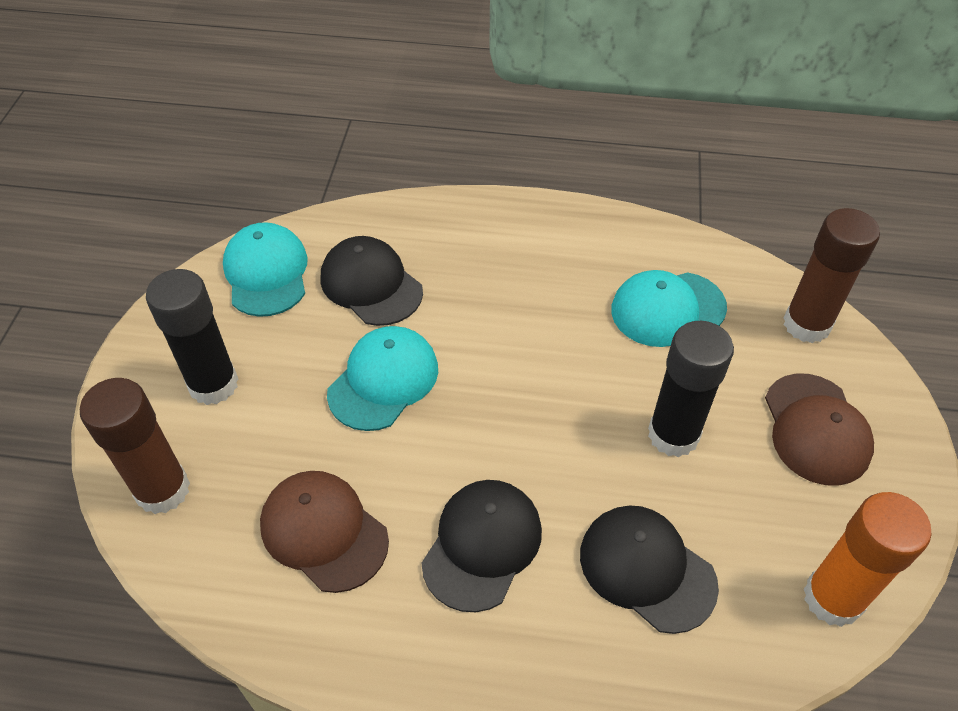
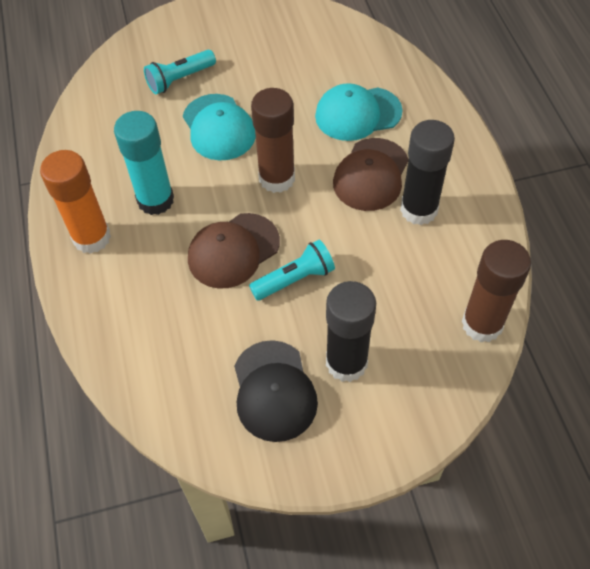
black cap: [321,236,423,326] [421,480,542,612] [580,505,719,634] = 3 -> [234,340,318,442] = 1
turquoise cap: [223,222,308,317] [327,326,438,431] [611,270,727,347] = 3 -> [183,94,256,160] [315,83,403,141] = 2
turquoise flashlight: none = 0 -> [144,50,216,94] [249,240,335,300] = 2
turquoise glue stick: none = 0 -> [114,111,174,215] = 1

